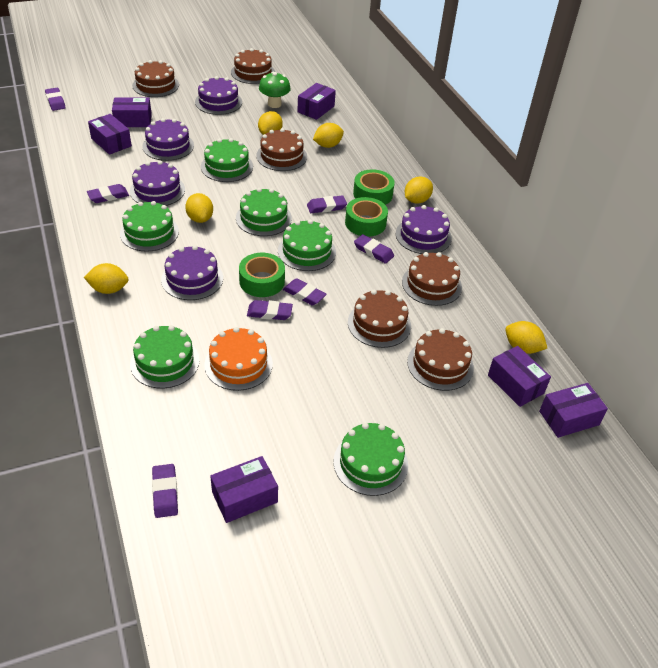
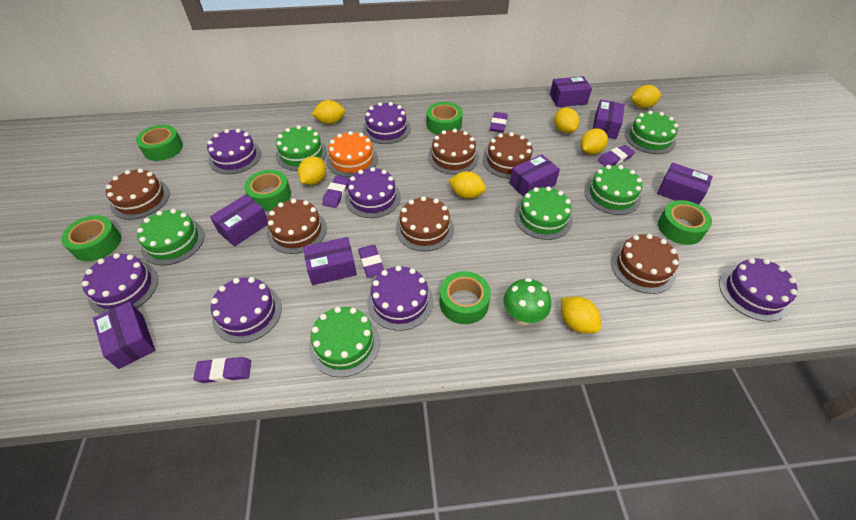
green tape: [239,253,285,297] [345,197,388,237] [353,169,395,205] = 3 -> [61,215,121,261] [136,125,183,161] [244,170,291,211] [427,102,463,135] [440,271,491,324] [658,200,712,245] = 6
purple box: [88,114,132,155] [112,97,152,127] [210,456,278,523] [297,83,336,120] [488,346,551,407] [539,383,608,438] = 6 -> [93,302,155,369] [210,194,267,247] [303,237,357,285] [509,155,560,197] [550,76,592,107] [593,100,625,139] [657,163,713,205] = 7
purple cake: [130,160,185,206] [142,118,194,161] [161,245,223,300] [195,76,242,115] [396,205,452,254] = 5 -> [82,253,158,315] [207,129,261,174] [211,277,282,343] [345,167,401,218] [363,102,411,144] [367,266,433,331] [719,258,798,321] = 7
purple eraser: [45,88,66,111] [87,184,129,203] [152,464,178,518] [247,300,293,320] [283,278,327,306] [307,195,347,213] [354,234,394,264] = 7 -> [193,357,251,383] [322,176,349,208] [358,245,384,277] [490,112,508,132] [598,145,635,167] = 5
yellow lemon: [84,263,129,294] [185,193,213,223] [258,111,283,135] [313,123,344,148] [405,177,433,204] [505,321,547,354] = 6 -> [298,157,326,185] [312,100,345,124] [448,171,486,199] [554,107,579,133] [561,297,601,334] [580,128,608,155] [631,85,661,108] = 7

